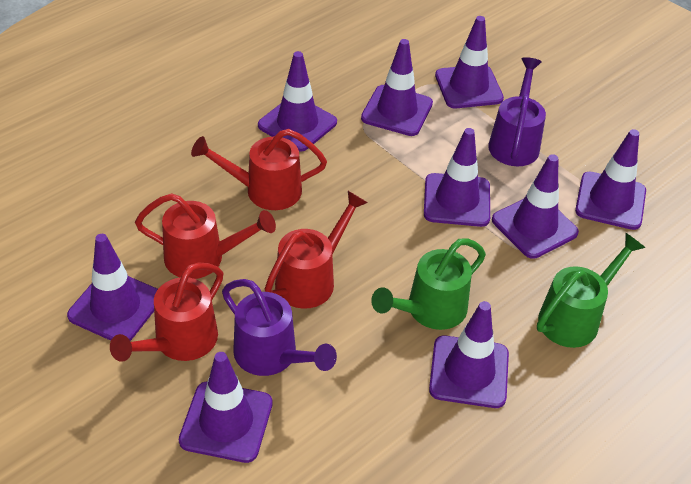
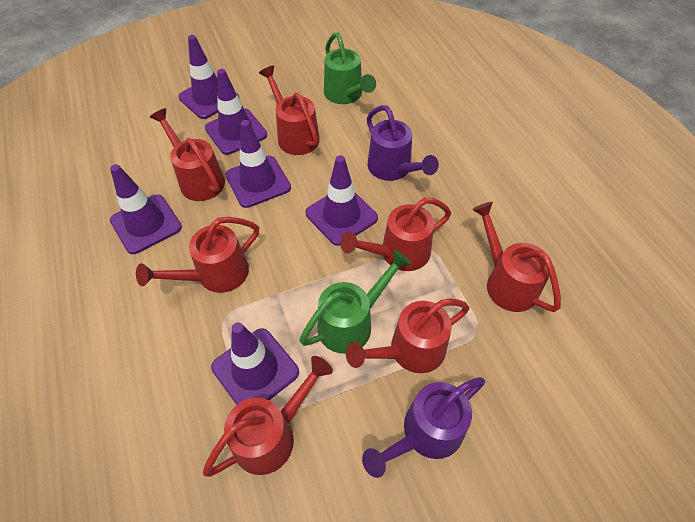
purple traffic cone: [67,234,158,341] [179,352,273,463] [258,51,337,151] [361,39,433,136] [424,128,490,227] [429,301,509,408] [435,16,504,108] [492,154,579,259] [575,129,646,230] = 9 -> [110,164,182,254] [178,35,239,119] [205,69,267,155] [211,322,299,405] [225,120,291,208] [305,155,378,246] = 6
red watering can: [110,263,223,362] [135,193,276,279] [191,129,327,210] [265,191,368,309] = 4 -> [136,217,259,293] [150,108,225,201] [203,356,333,477] [259,66,320,155] [341,198,451,271] [346,298,469,373] [472,202,561,312] = 7

